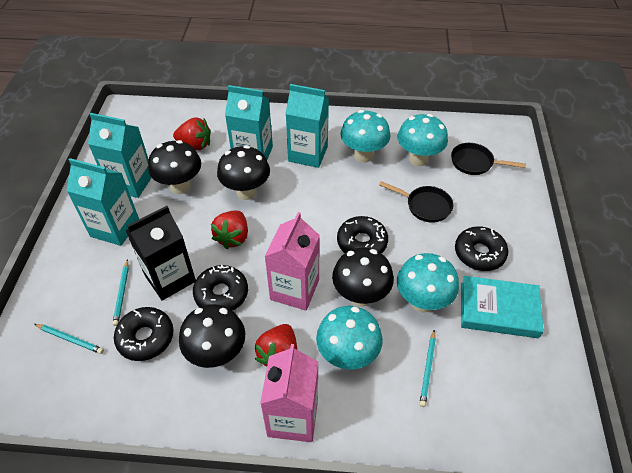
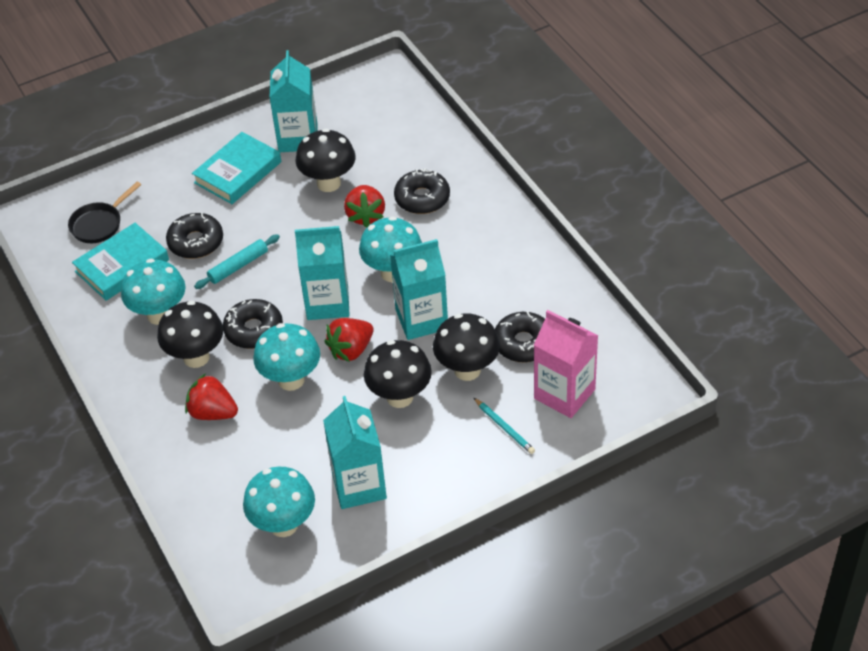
black carton: [125,206,196,301] = 1 -> none = 0
black pan: [379,181,454,223] [451,143,526,175] = 2 -> [68,182,141,243] = 1
pink carton: [260,344,318,442] [264,212,320,310] = 2 -> [534,310,599,418] = 1
turquoise book: [461,276,544,338] = 1 -> [72,223,169,301] [192,132,281,204] = 2
turquoise pencil: [35,324,104,354] [113,259,129,326] [419,330,436,407] = 3 -> [474,398,535,454] = 1
turquoise rolling pin: none = 0 -> [194,234,280,289] = 1

